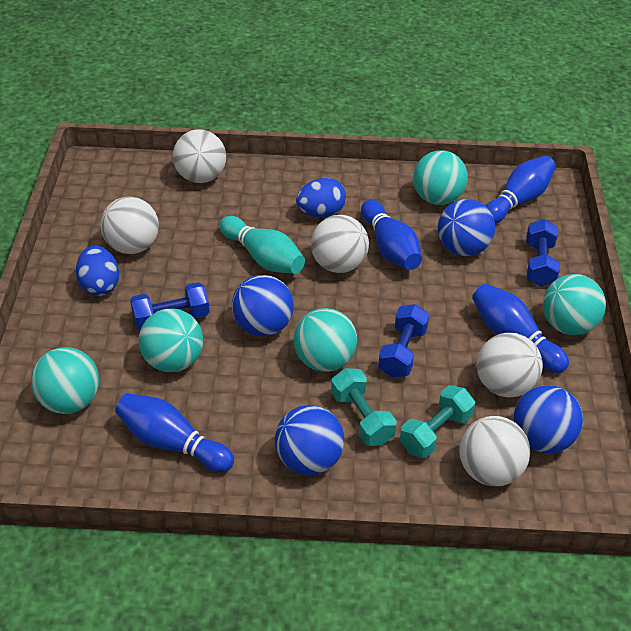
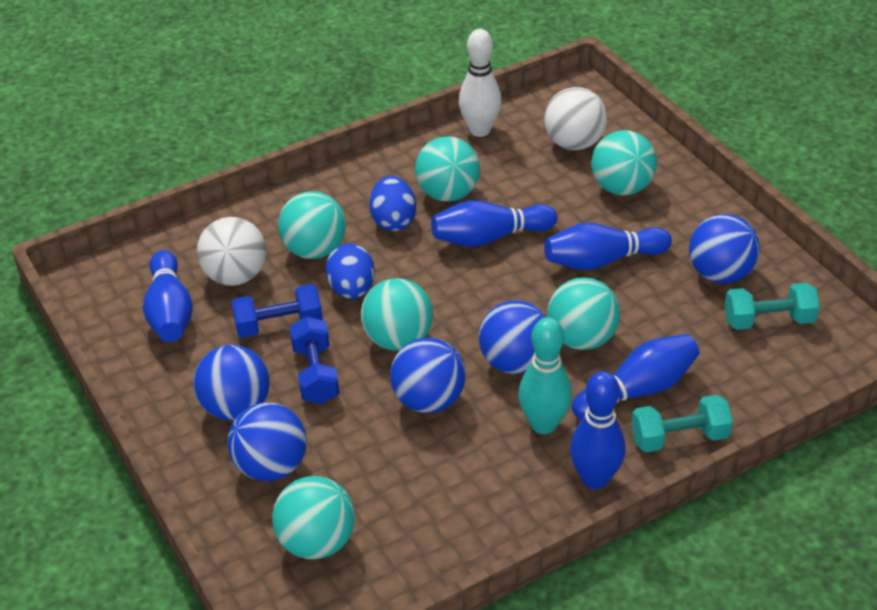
blue ball: [232,275,294,337] [275,405,344,475] [438,199,495,256] [513,385,583,453] = 4 -> [193,345,270,421] [227,402,307,481] [390,338,466,413] [479,300,546,374] [689,214,760,284] = 5
blue bowling pin: [115,393,234,472] [361,200,422,270] [472,284,569,373] [485,156,556,224] = 4 -> [143,250,193,342] [431,201,557,247] [544,223,672,270] [570,371,626,489] [572,334,700,420] = 5
blue dumbbell: [130,282,210,330] [378,304,429,377] [526,219,560,287] = 3 -> [231,284,323,338] [290,316,339,404] = 2
turquoise ball: [31,347,99,414] [139,308,203,372] [294,308,357,372] [413,150,468,205] [543,274,606,335] = 5 -> [272,476,355,559] [278,191,346,259] [361,278,433,351] [415,136,480,202] [547,277,620,350] [592,130,657,195] = 6
white ball: [100,197,159,254] [173,129,226,183] [311,215,369,273] [459,416,530,486] [477,333,543,398] = 5 -> [197,217,266,286] [544,87,607,150] = 2
white bowling pin: none = 0 -> [459,29,502,137] = 1

